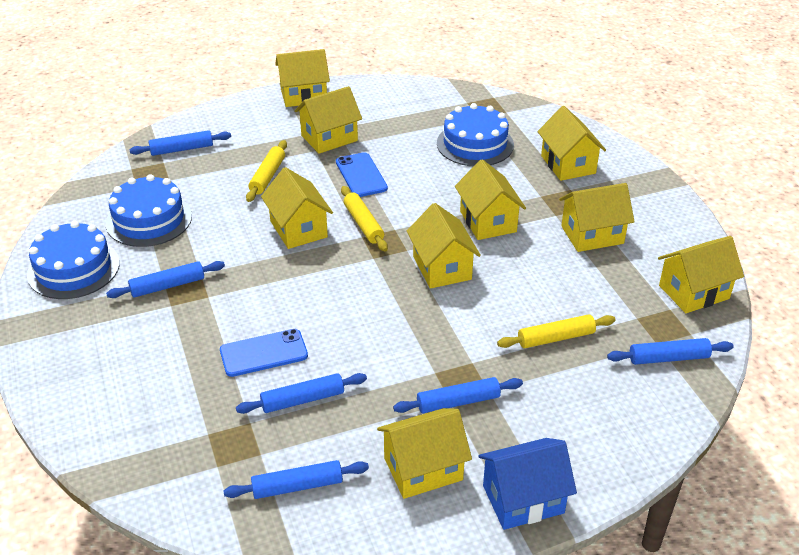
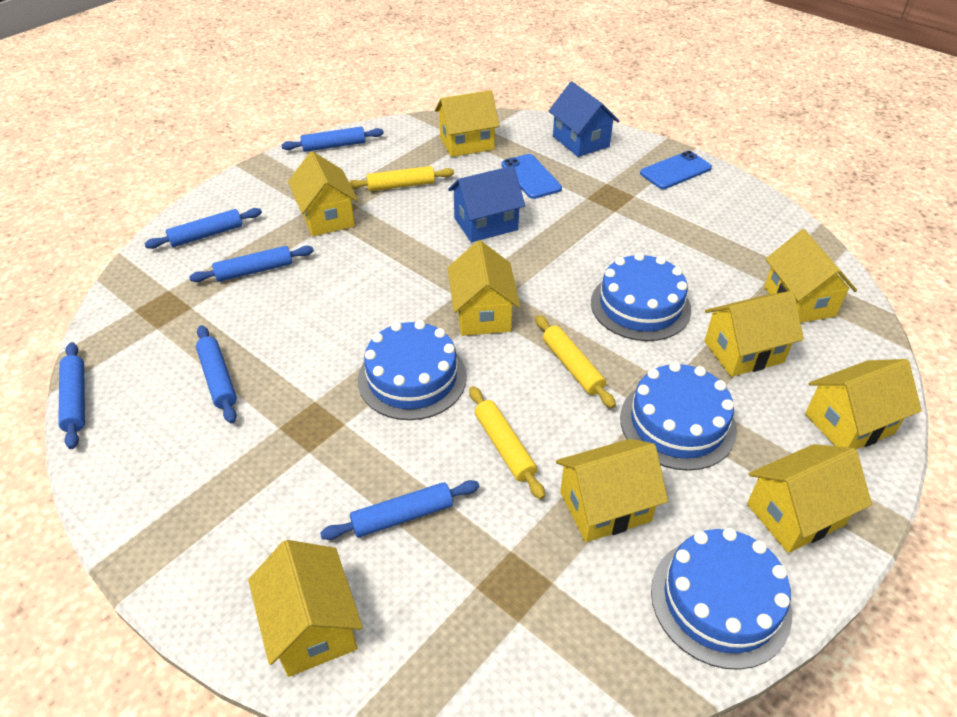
blue cake: [27,221,120,299] [106,174,192,247] [437,103,514,166] = 3 -> [358,320,467,420] [591,252,691,341] [620,362,737,471] [651,528,792,670] = 4
blue house: [478,438,577,530] = 1 -> [448,166,525,242] [549,82,619,157] = 2

